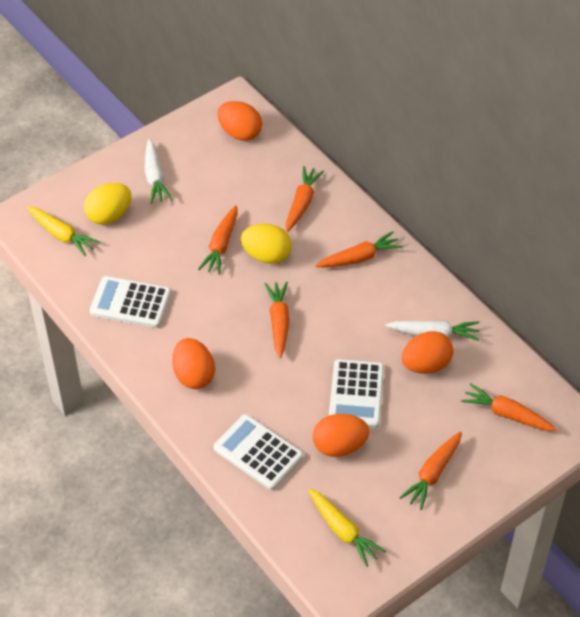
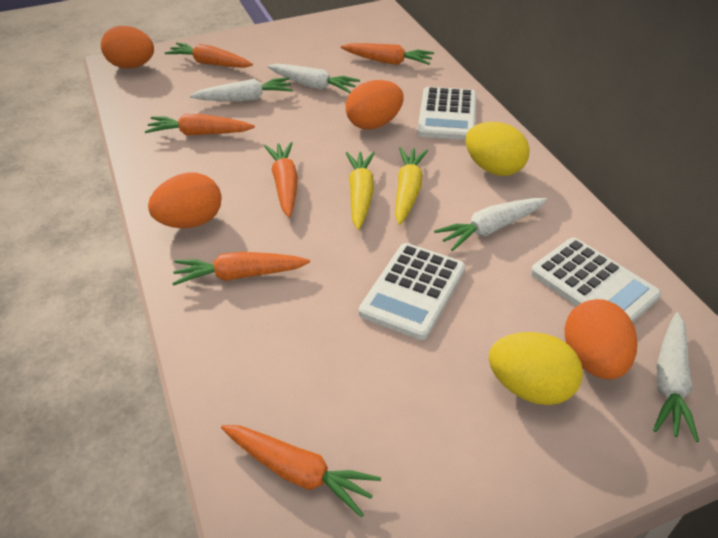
white carrot: [145,139,172,204] [385,320,480,341] = 2 -> [190,77,293,101] [267,64,360,93] [434,198,547,251] [653,312,699,442] = 4

